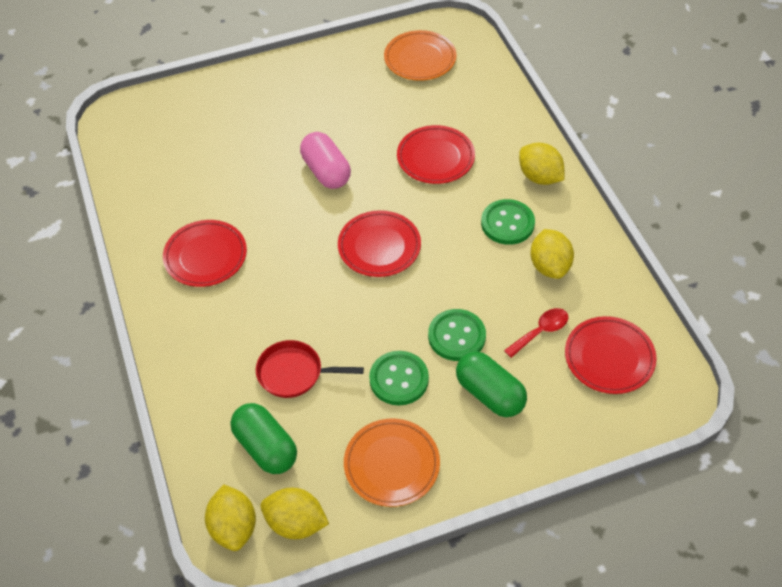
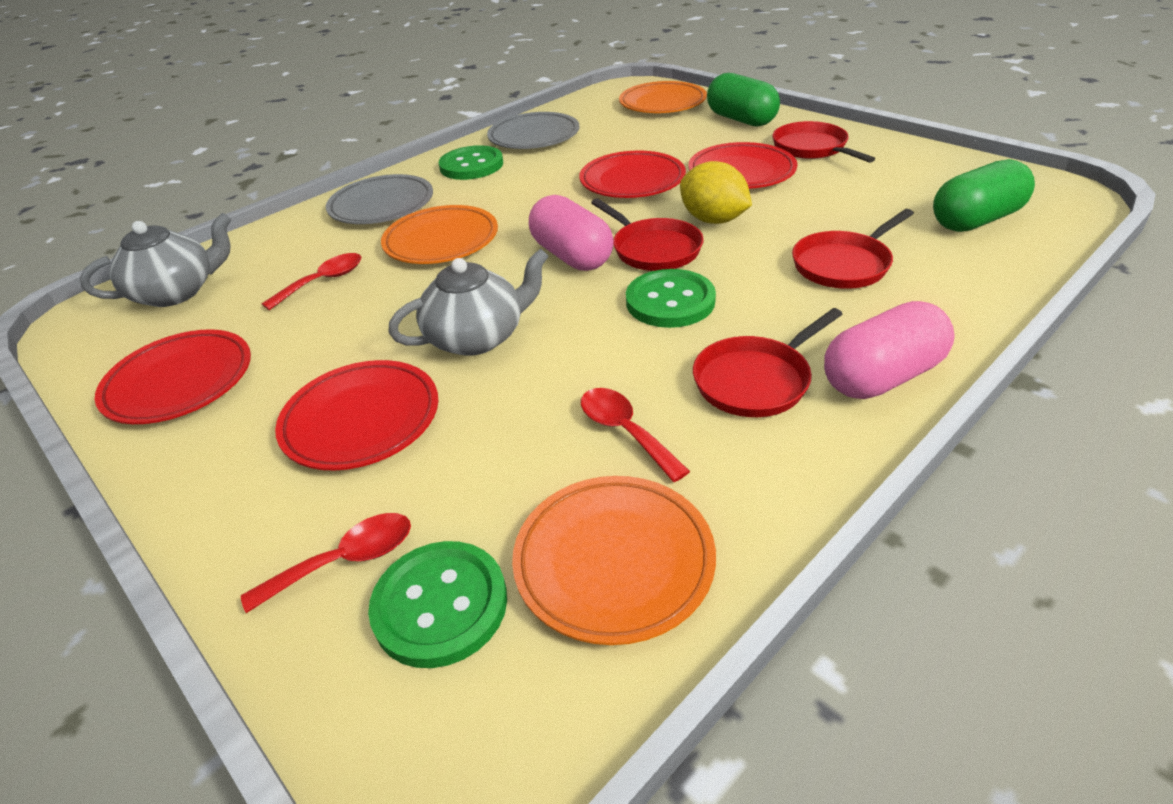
grey plate: none = 0 -> [326,174,433,224] [487,112,579,149] = 2
grey teapot: none = 0 -> [80,213,231,307] [388,249,549,356] = 2
orange plate: [344,419,440,507] [384,30,456,81] = 2 -> [381,205,498,264] [512,476,716,645] [619,81,707,113] = 3
pink capsule: [300,132,351,189] = 1 -> [529,195,614,271] [824,301,955,399] = 2
red pan: [256,340,364,398] = 1 -> [591,198,704,271] [693,308,843,417] [772,121,875,163] [792,209,914,289] = 4
red spoon: [504,308,569,358] = 1 -> [241,513,411,613] [262,253,361,310] [581,388,690,482] = 3
yellow lemon: [205,485,256,551] [261,488,329,539] [519,143,565,185] [530,229,574,279] = 4 -> [680,161,752,224] = 1

